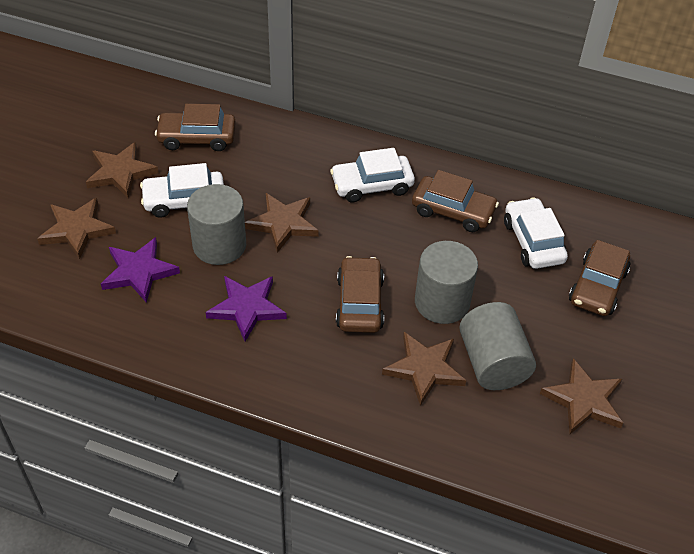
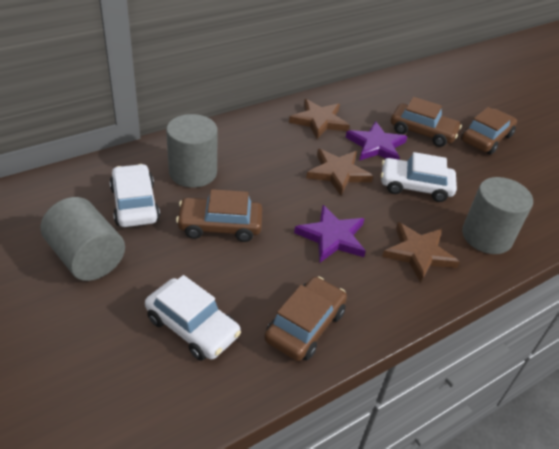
brown star: [37,198,116,259] [86,142,159,198] [245,193,319,253] [382,332,466,406] [540,358,623,434] = 5 -> [289,99,349,139] [306,149,373,196] [382,222,460,283] = 3

